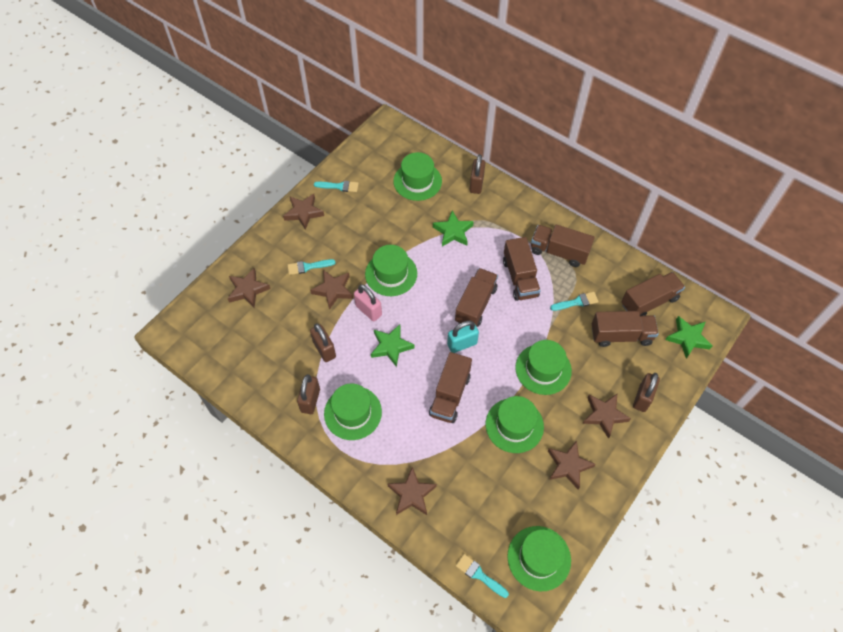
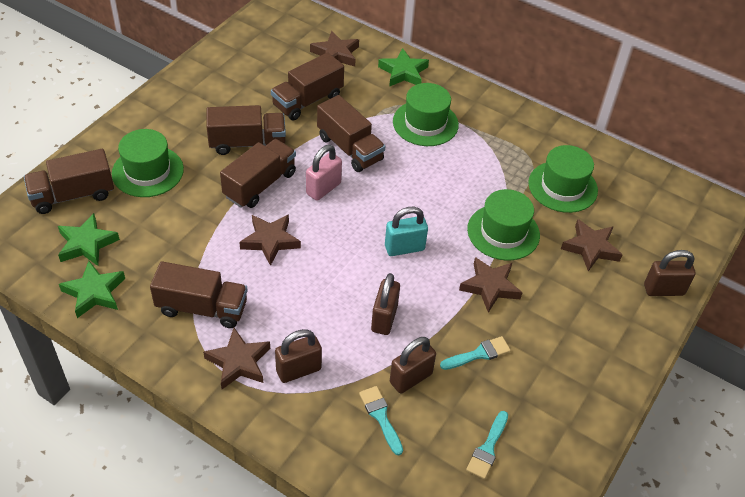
brown star: [228,268,271,307] [283,194,324,230] [310,270,353,310] [388,467,437,515] [548,440,596,490] [583,394,631,439] = 6 -> [203,328,270,389] [239,214,301,266] [310,31,359,67] [459,257,523,313] [561,219,623,271] = 5
green hat: [324,384,382,440] [365,245,417,296] [393,152,442,201] [486,396,544,453] [507,526,571,591] [515,340,572,395] = 6 -> [112,129,184,197] [393,83,459,146] [467,189,540,261] [528,145,598,213] = 4
turquoise brush: [288,259,335,275] [314,181,359,192] [456,554,509,598] [550,292,599,311] = 4 -> [359,386,403,456] [440,336,511,370] [466,411,508,479] = 3

